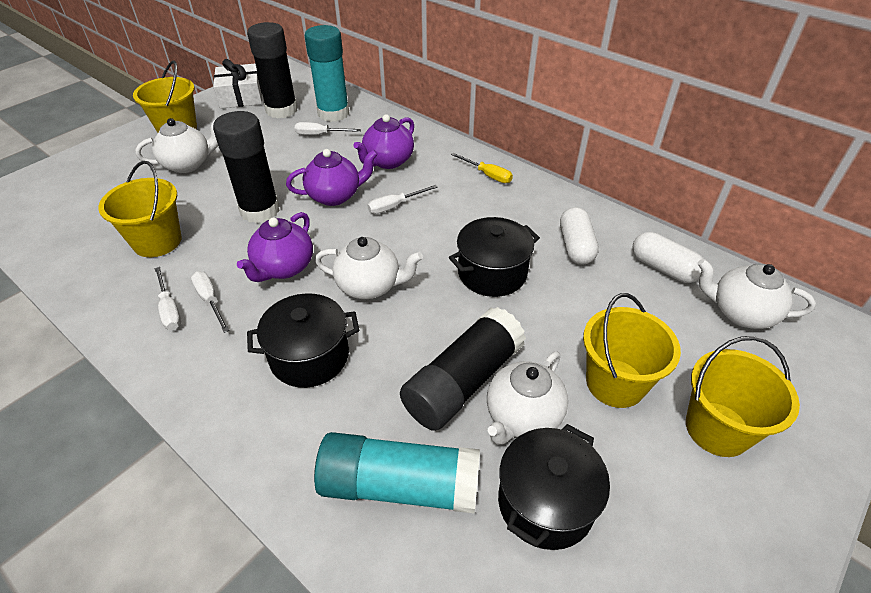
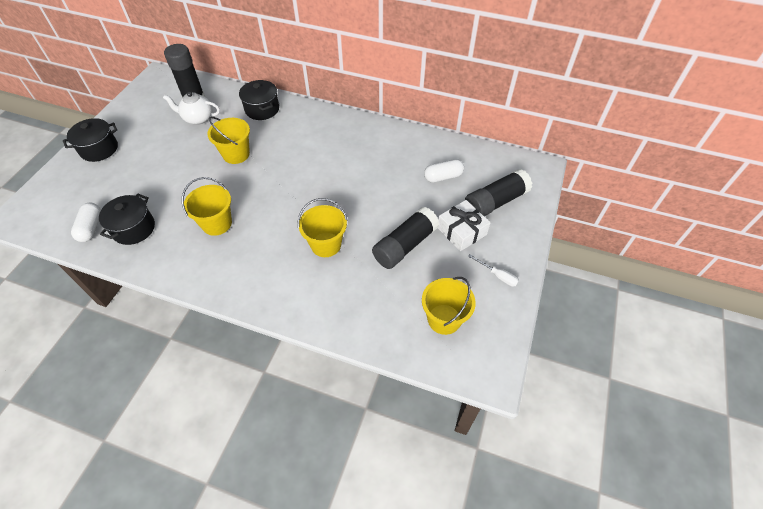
purple teapot: [237,212,313,282] [286,149,378,206] [353,114,414,169] = 3 -> none = 0
turquoise glue stick: [305,25,349,122] [314,432,480,513] = 2 -> none = 0
white screwdriver: [155,267,181,330] [191,271,229,333] [295,122,361,135] [367,185,438,214] = 4 -> [468,254,519,286] = 1
white teapot: [135,118,218,173] [315,237,423,299] [487,351,568,445] [698,259,816,329] = 4 -> [163,92,220,125] = 1
yellow screwdriver: [451,153,513,183] = 1 -> none = 0

